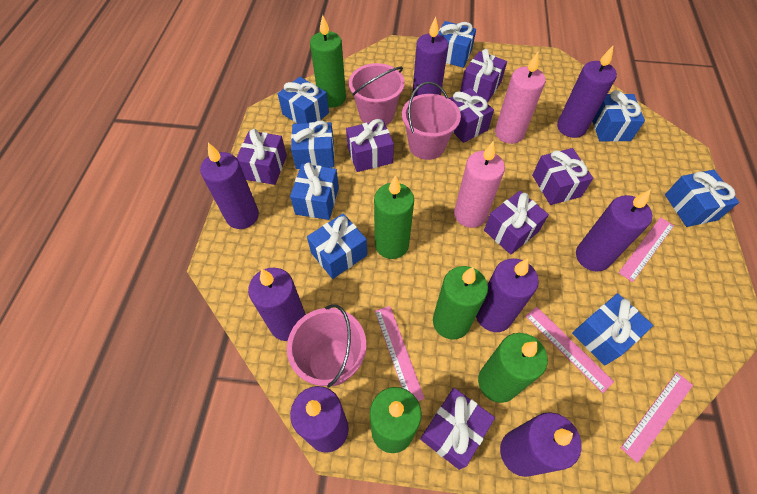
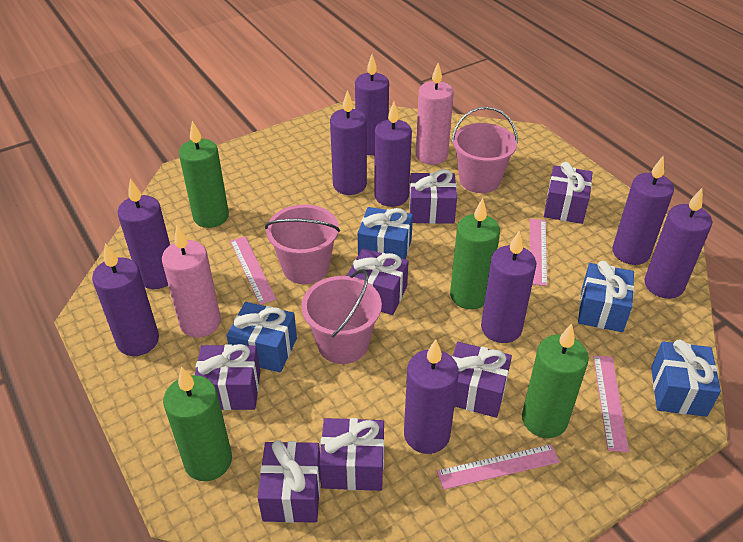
blue gift: [278,77,329,124] [290,162,339,220] [291,120,335,169] [307,213,367,279] [438,21,476,68] [572,293,653,366] [592,90,645,142] [665,170,739,227] = 8 -> [227,302,297,372] [358,207,413,259] [578,261,634,332] [651,340,721,417] = 4
green candle: [310,15,346,108] [370,387,421,453] [374,175,414,259] [433,266,488,340] [478,333,548,403] = 5 -> [163,367,232,481] [179,121,229,228] [450,198,500,309] [522,324,589,438] = 4
purple candle: [200,143,259,229] [248,268,306,341] [290,386,349,453] [413,17,448,97] [476,259,539,332] [500,412,582,477] [557,46,617,138] [576,189,652,272] = 8 -> [92,243,159,356] [117,179,170,289] [330,90,367,195] [355,55,389,155] [374,102,412,207] [404,339,459,454] [481,230,536,343] [612,156,674,265] [644,188,712,299] = 9

